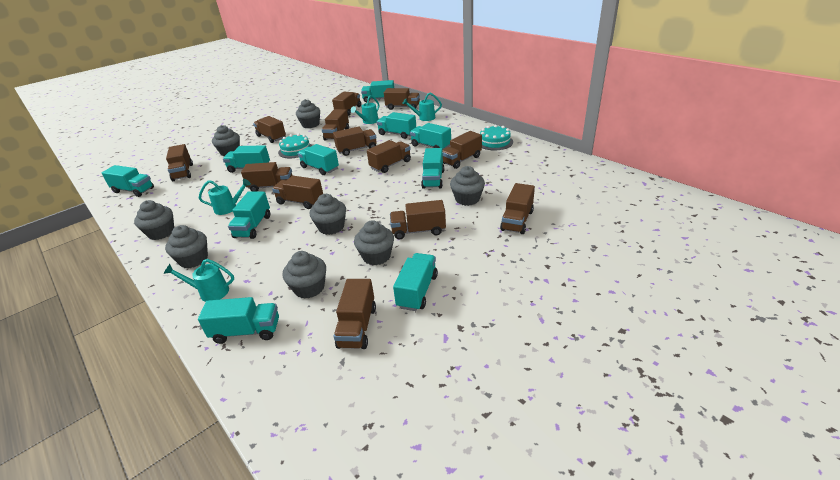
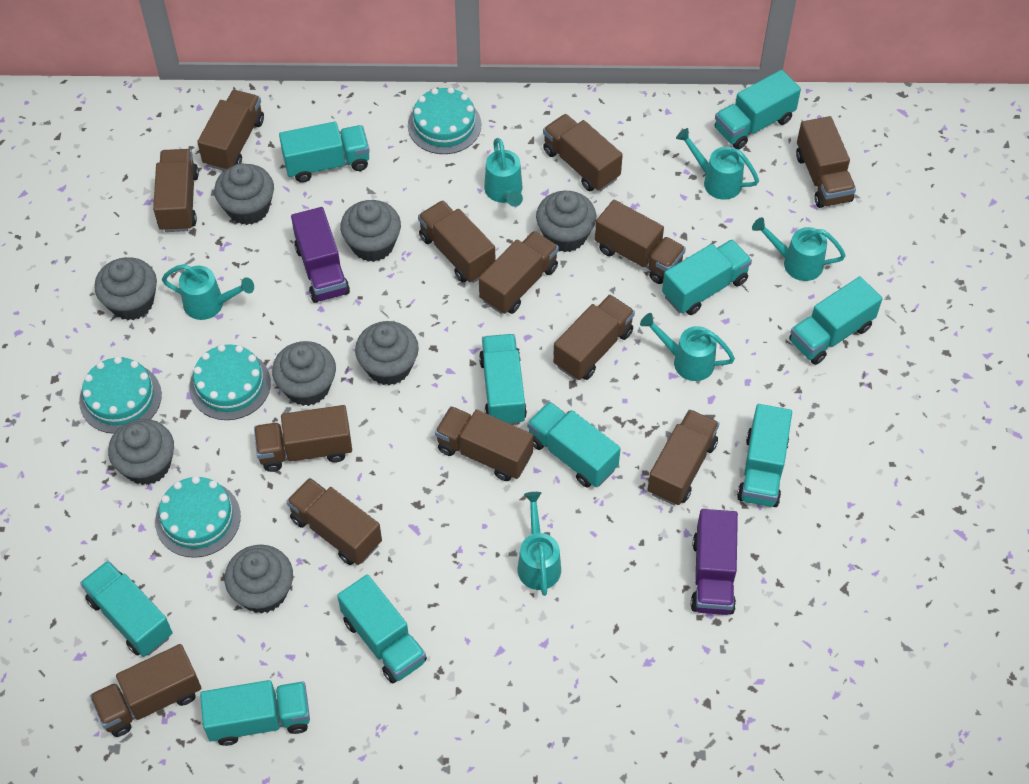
purple truck: none = 0 -> [291,207,350,303] [691,509,738,615] = 2
turquoise cake: [278,133,313,158] [480,125,513,150] = 2 -> [79,356,162,434] [155,476,241,558] [189,344,271,420] [408,87,481,154] = 4
turquoise watering can: [164,259,234,302] [199,179,251,215] [351,95,379,124] [402,93,442,121] = 4 -> [162,264,254,320] [484,138,523,207] [518,492,561,596] [640,313,735,381] [676,128,759,200] [752,217,846,281] = 6

